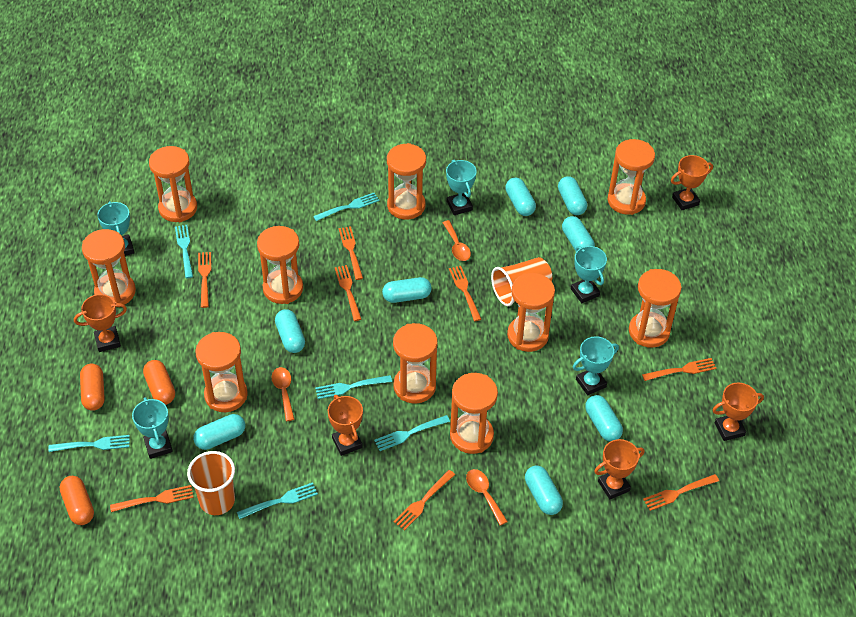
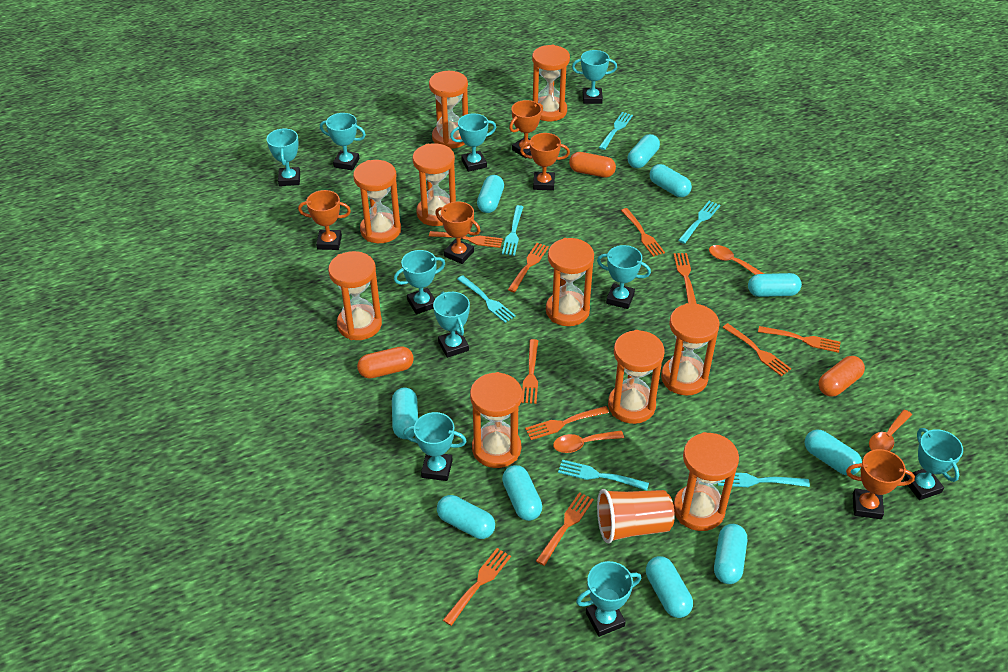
orange cup: [187,451,235,515] [491,257,552,306] = 2 -> [597,489,675,543] = 1
orange fork: [110,485,194,512] [198,252,211,308] [335,265,361,321] [339,226,363,280] [394,470,455,530] [449,266,481,321] [642,358,717,381] [643,474,719,511] = 8 -> [429,231,503,248] [443,548,511,626] [508,243,549,293] [521,339,538,404] [525,406,609,440] [536,492,594,566] [621,208,665,257] [674,253,697,304] [722,323,791,376] [758,326,840,353] = 10
turquoise capsule: [193,414,245,450] [275,309,305,353] [382,277,432,303] [505,178,536,216] [525,466,563,515] [558,176,587,215] [562,216,595,249] [585,395,623,441] = 8 -> [392,388,418,439] [437,495,495,539] [477,175,504,213] [502,465,542,521] [628,134,660,168] [646,556,693,618] [650,164,692,197] [714,524,747,584] [748,273,802,297] [804,429,862,475] = 10
turquoise trophy: [97,201,134,256] [132,397,173,459] [446,160,477,215] [571,246,607,303] [573,336,619,395] = 5 -> [267,128,300,186] [320,113,366,171] [394,250,445,314] [403,412,467,481] [433,292,470,358] [450,113,496,172] [572,50,617,104] [576,561,641,637] [597,245,651,309] [904,428,963,500] = 10

